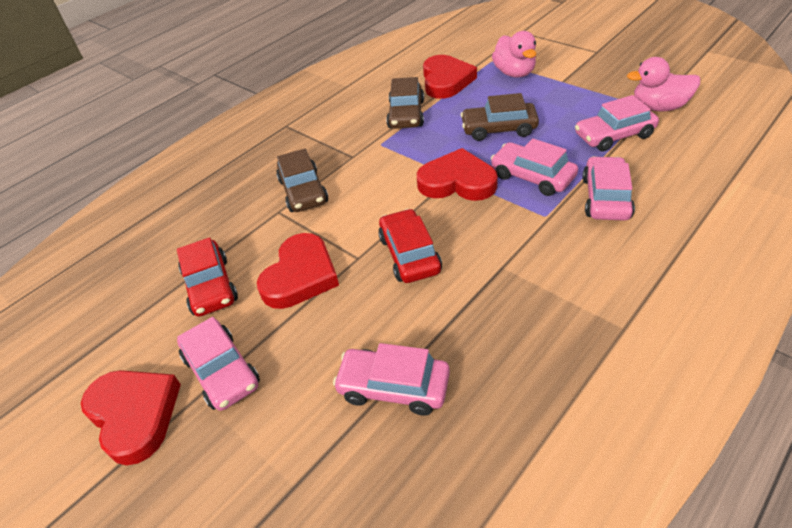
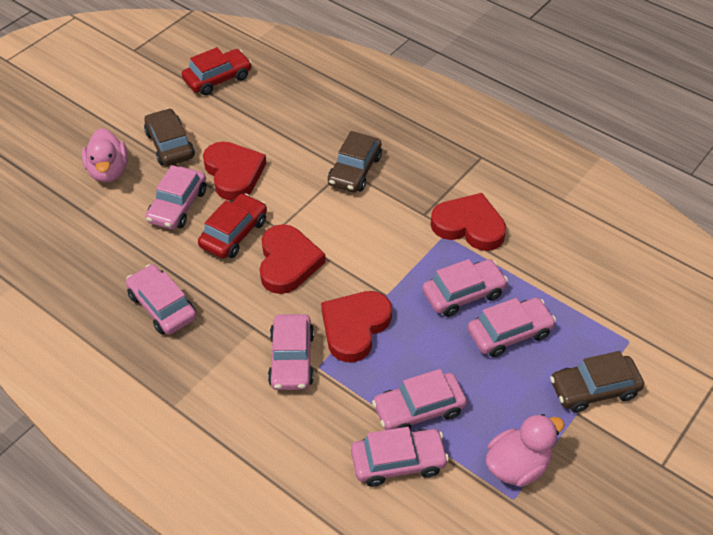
pink car: [177,317,260,411] [333,343,450,416] [491,139,578,196] [575,95,659,152] [582,156,635,221] = 5 -> [126,264,197,335] [145,165,207,230] [268,314,314,390] [351,427,449,487] [372,369,467,430] [422,259,508,317] [467,298,556,357] = 7

